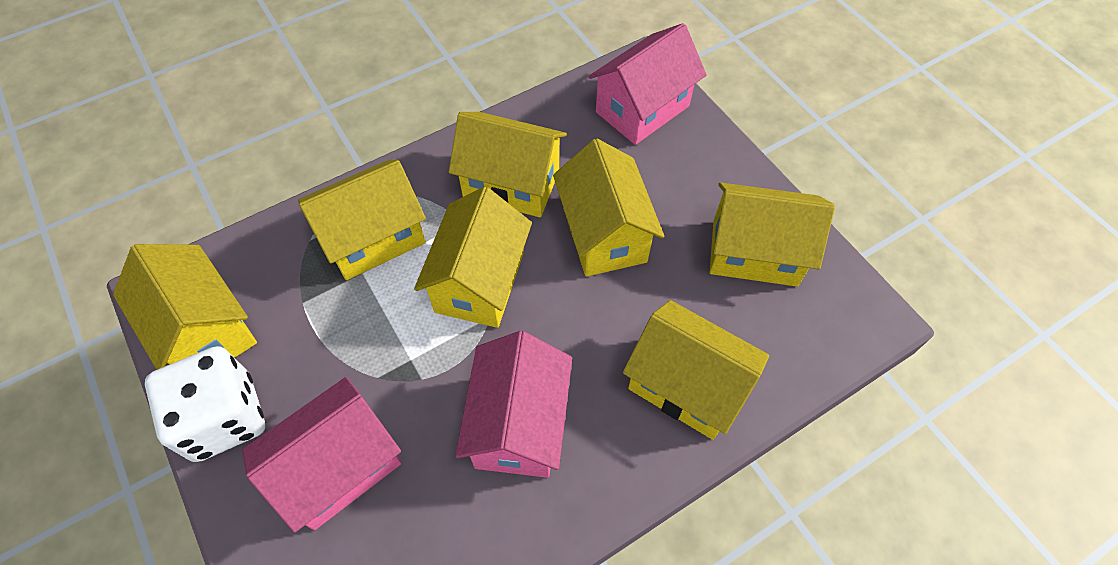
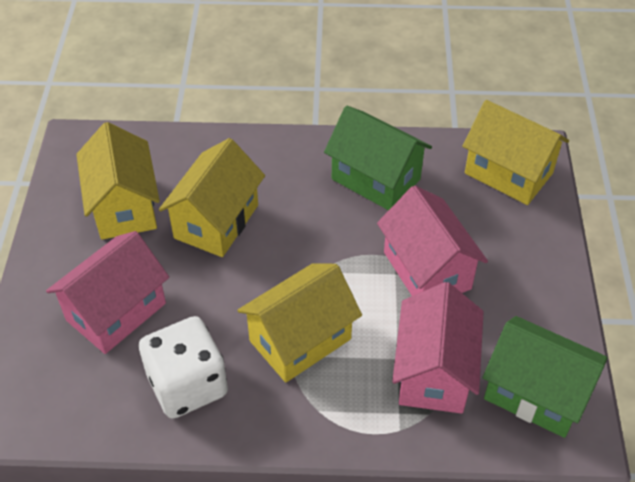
green house: none = 0 -> [324,106,432,210] [483,316,608,438] = 2
yellow house: [113,244,257,370] [298,159,426,280] [414,187,532,328] [449,112,567,217] [553,139,664,277] [623,300,769,440] [710,182,835,287] = 7 -> [76,122,160,240] [159,138,265,257] [238,263,362,383] [462,100,569,205] = 4

